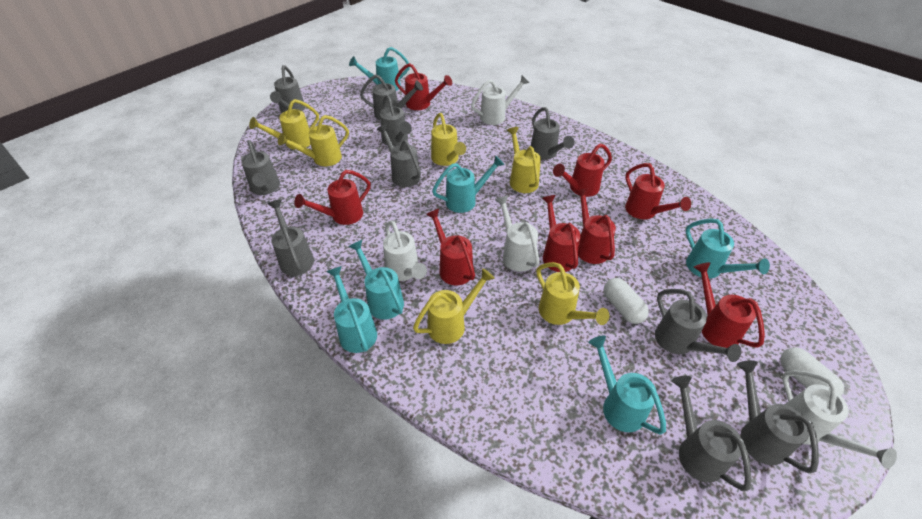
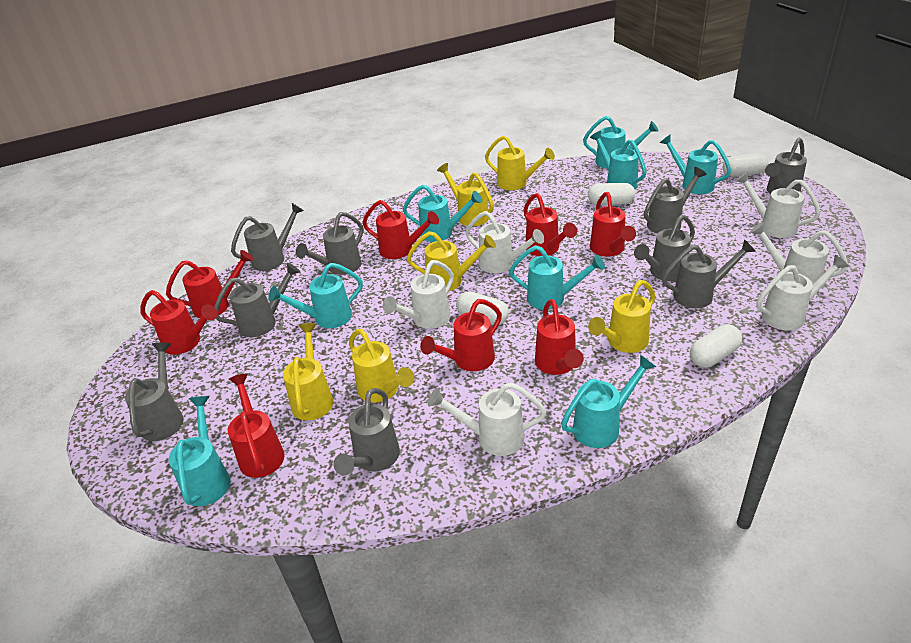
grey watering can: [241,140,280,195] [268,199,314,276] [270,65,305,113] [360,75,423,120] [376,124,421,187] [380,95,412,147] [531,107,575,160] [655,289,741,362] [672,376,752,491] [737,360,819,473] = 10 -> [125,343,184,441] [214,263,300,337] [231,203,304,271] [296,212,363,275] [333,388,400,475] [634,215,695,281] [644,167,706,234] [662,239,756,308] [765,138,807,194] = 9
turquoise watering can: [326,266,377,353] [348,240,404,320] [349,47,410,91] [432,155,504,213] [588,336,666,434] [686,219,770,278] = 6 -> [169,396,230,506] [268,263,363,328] [403,185,482,242] [509,245,605,310] [561,355,656,448] [583,116,659,168] [590,131,647,189] [660,135,731,194] = 8
white capsule: [603,278,649,324] [780,348,844,396] = 2 -> [456,291,509,325] [588,183,635,205] [690,324,742,368] [723,153,768,177] = 4
white watering can: [383,220,427,281] [471,75,529,125] [495,195,539,272] [782,370,897,469] = 4 -> [383,260,454,329] [428,383,546,456] [465,211,544,273] [736,172,821,238] [750,222,848,284] [757,255,849,331] = 6

